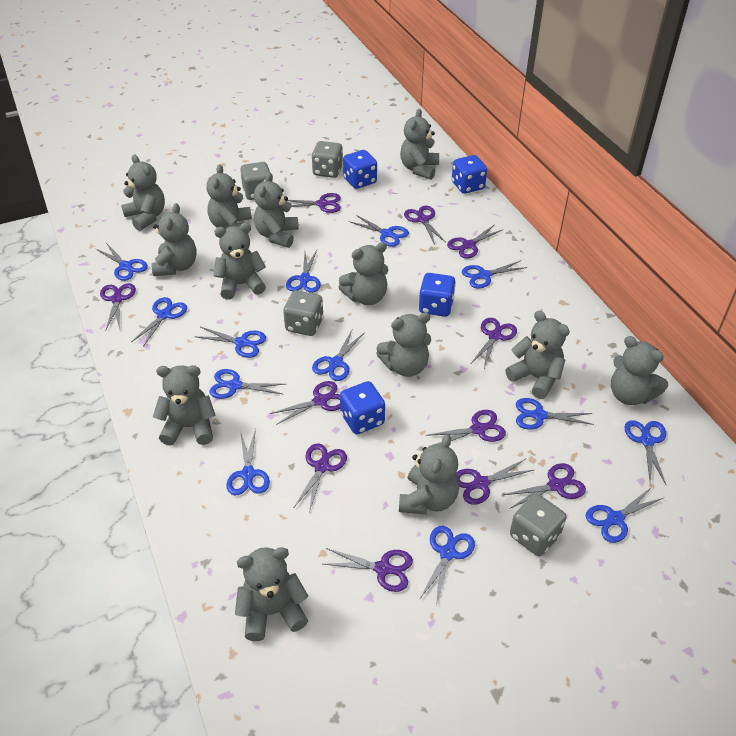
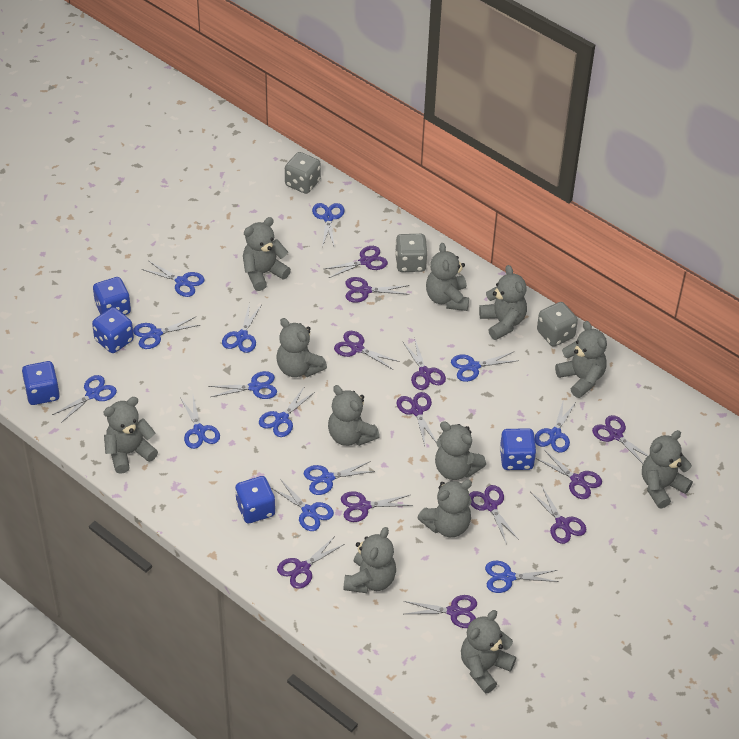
blue dice: [340,381,385,434] [343,150,377,189] [419,273,456,317] [452,155,487,194] = 4 -> [22,361,60,405] [92,307,134,353] [93,277,131,315] [235,476,275,523] [500,428,536,470] = 5
grey dice: [240,162,270,200] [283,290,324,336] [311,141,343,178] [510,494,566,556] = 4 -> [285,152,321,194] [395,234,428,272] [537,302,578,347] = 3
grey teddy bear: [121,155,165,231] [152,203,197,276] [153,365,216,446] [207,164,252,229] [214,223,266,300] [235,547,308,641] [254,172,298,248] [339,242,388,305] [376,312,431,377] [399,434,459,515] [400,109,439,180] [505,311,570,399] [611,336,668,405] = 13 -> [104,397,158,474] [243,217,291,291] [277,318,327,377] [328,385,380,446] [343,527,396,593] [417,480,472,537] [426,243,469,311] [435,421,486,480] [461,610,516,694] [479,265,527,340] [555,321,607,398] [642,430,693,509] = 12
purple scissors: [100,283,136,331] [270,381,340,425] [287,193,341,213] [294,443,347,512] [324,548,413,592] [404,206,445,245] [426,410,506,444] [447,224,504,258] [456,459,534,505] [471,318,517,368] [503,463,586,508] = 11 -> [277,536,344,589] [324,246,388,278] [334,331,400,369] [341,491,413,522] [345,277,410,303] [397,392,436,446] [402,340,446,390] [404,595,477,628] [469,485,519,542] [531,487,586,544] [535,450,602,499] [592,415,649,464] = 12

